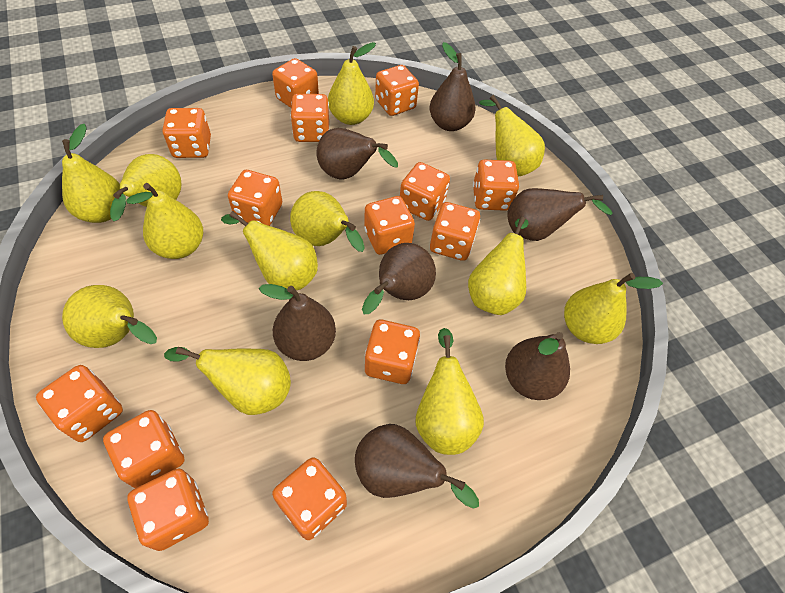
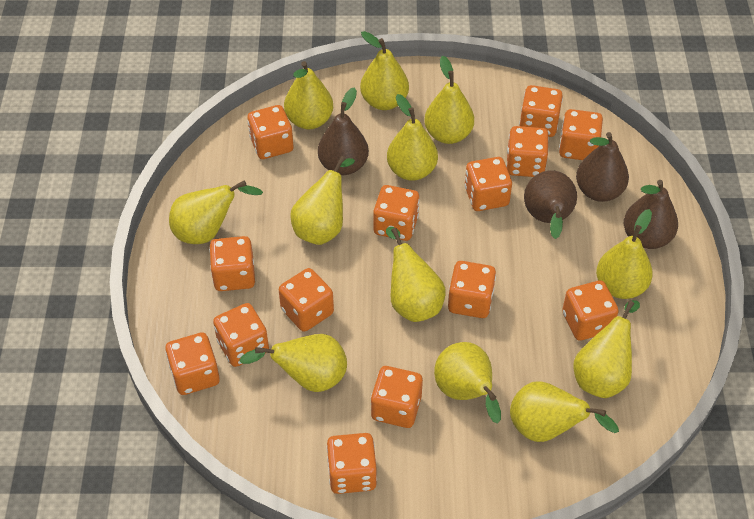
brown pear: [259,284,336,361] [316,128,398,179] [355,424,479,509] [362,243,436,314] [430,42,476,131] [505,332,570,400] [507,188,613,241] = 7 -> [318,87,369,175] [524,170,577,239] [576,132,629,202] [624,180,678,249] = 4

